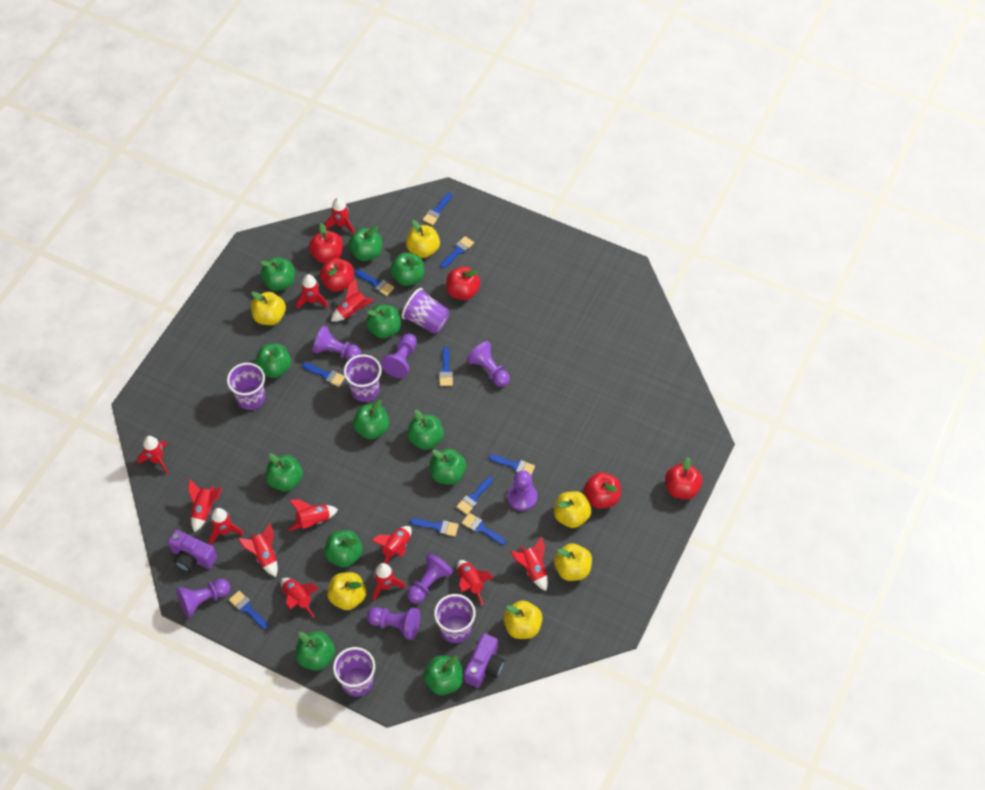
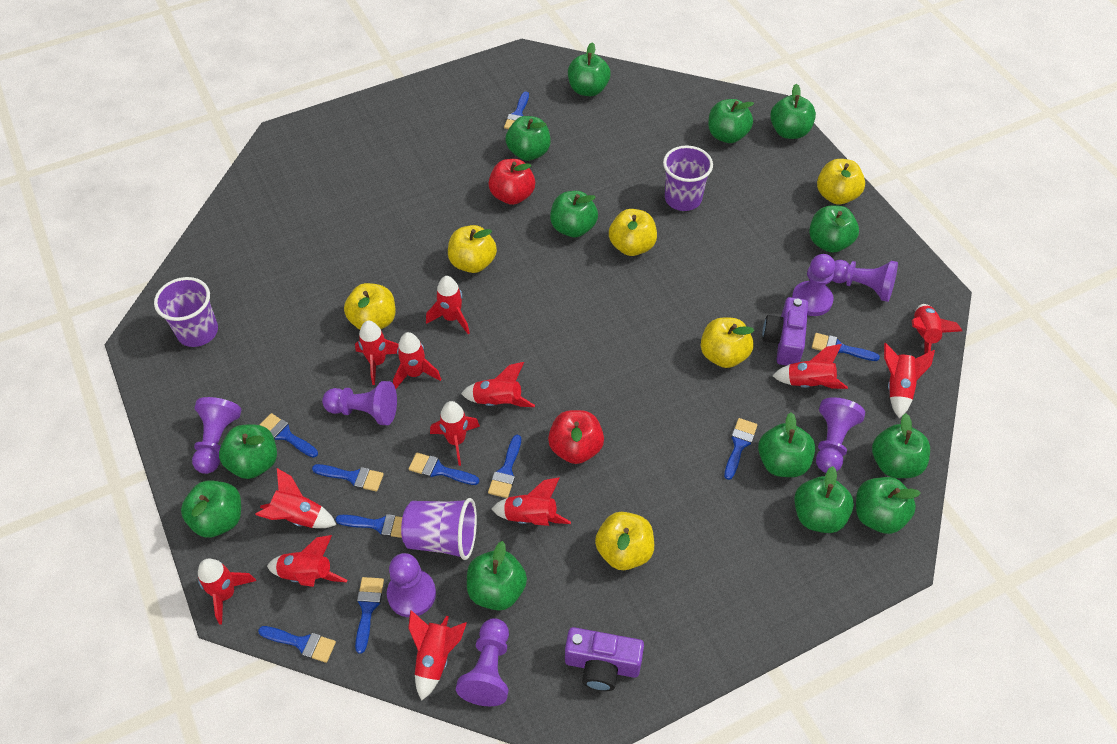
green apple: [255,343,291,378] [260,257,295,291] [266,453,303,491] [296,631,335,671] [324,530,363,567] [348,226,382,261] [353,400,389,439] [366,304,401,338] [390,252,424,286] [407,410,444,450] [423,655,463,695] [430,449,466,485] = 12 -> [181,481,241,538] [219,424,277,479] [467,541,527,611] [505,116,550,161] [550,191,598,237] [568,42,611,96] [708,99,754,143] [758,412,815,477] [770,84,816,139] [794,466,854,533] [809,205,859,253] [856,477,921,534] [872,413,930,478] = 13
purple cup: [227,363,265,410] [333,647,375,697] [344,355,382,402] [402,288,450,334] [434,594,476,643] = 5 -> [154,277,218,347] [401,498,477,560] [663,146,713,211] = 3
red apple: [309,223,343,263] [320,258,354,292] [446,267,481,300] [584,472,621,509] [665,457,703,499] = 5 -> [488,159,535,205] [548,410,604,464] = 2

